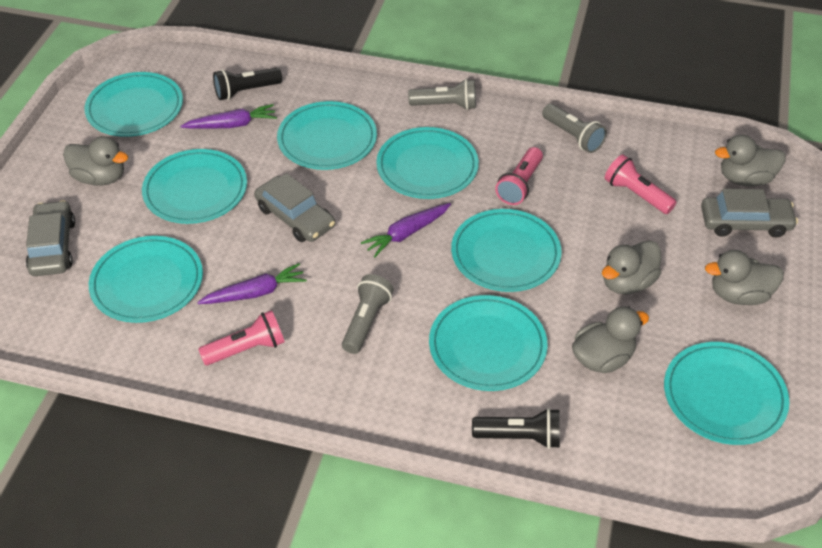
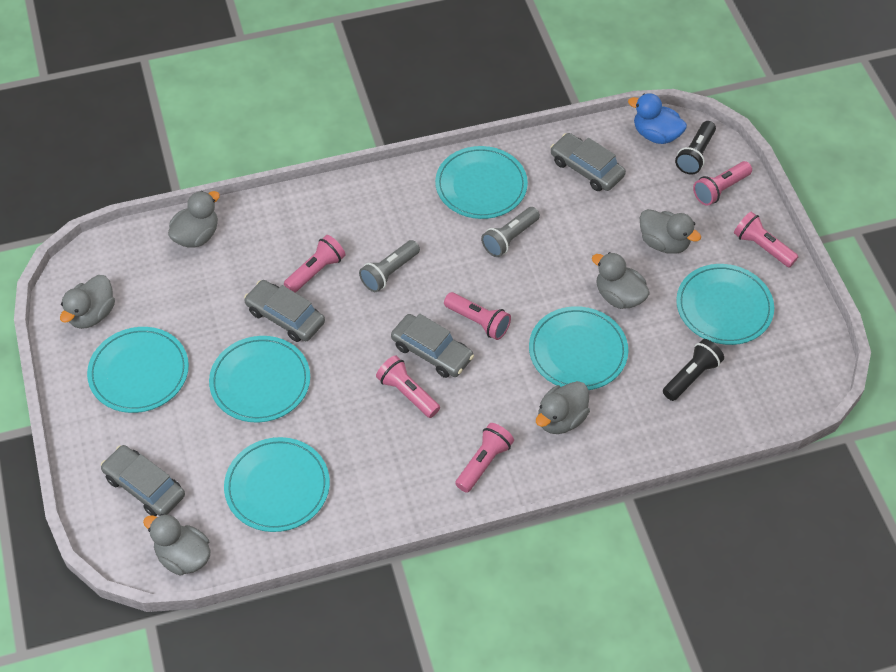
blue duck: none = 0 -> [628,93,687,144] = 1
grey car: [26,200,75,276] [254,173,335,242] [701,189,798,237] = 3 -> [101,445,185,516] [244,280,325,342] [391,314,474,378] [551,133,626,191] = 4
grey duck: [63,136,128,186] [572,307,649,373] [602,240,661,294] [705,250,784,305] [715,135,786,186] = 5 -> [60,275,115,329] [143,514,211,576] [168,191,220,248] [536,381,590,434] [592,252,650,309] [640,209,701,254] = 6
grey flashlight: [342,274,394,354] [408,79,476,110] [542,104,607,153] = 3 -> [359,240,420,292] [481,207,540,257] = 2
pink flashlight: [198,310,285,365] [495,147,543,205] [605,155,677,214] = 3 -> [284,235,345,293] [376,355,440,418] [444,292,511,340] [455,423,514,493] [693,161,752,206] [734,212,799,268] = 6
purple carrot: [180,104,277,129] [197,263,307,304] [361,203,451,257] = 3 -> none = 0
turquoise plate: [85,72,183,137] [89,236,203,323] [142,149,247,224] [277,101,377,170] [376,127,479,199] [429,295,548,391] [451,209,562,292] [664,342,789,445] = 8 -> [87,327,189,413] [209,336,310,423] [224,437,330,532] [435,146,528,219] [529,306,628,390] [676,264,774,345] = 6

